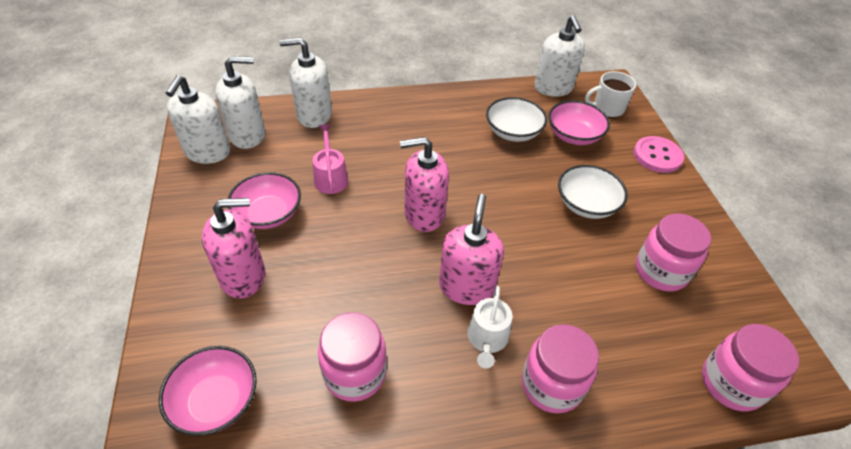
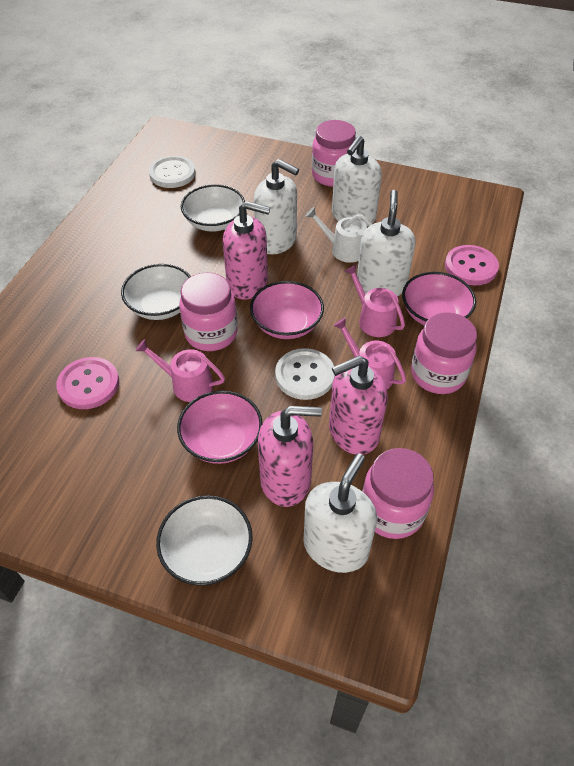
pink button: [633,136,684,173] = 1 -> [56,357,119,409] [445,245,499,285] = 2
pink watering can: [313,124,348,194] = 1 -> [135,339,225,402] [333,318,406,389] [345,265,405,337] = 3
white bowl: [486,97,547,142] [558,165,628,219] = 2 -> [121,264,191,320] [156,495,253,586] [181,184,245,232] = 3
white button: none = 0 -> [149,156,195,188] [275,348,335,400] = 2
white mug: [585,71,636,118] = 1 -> none = 0

